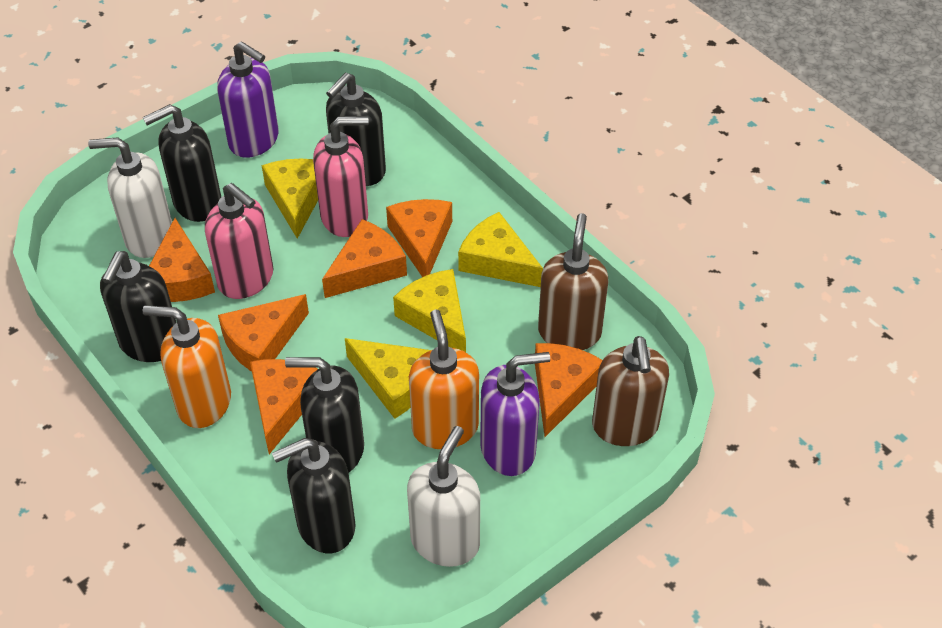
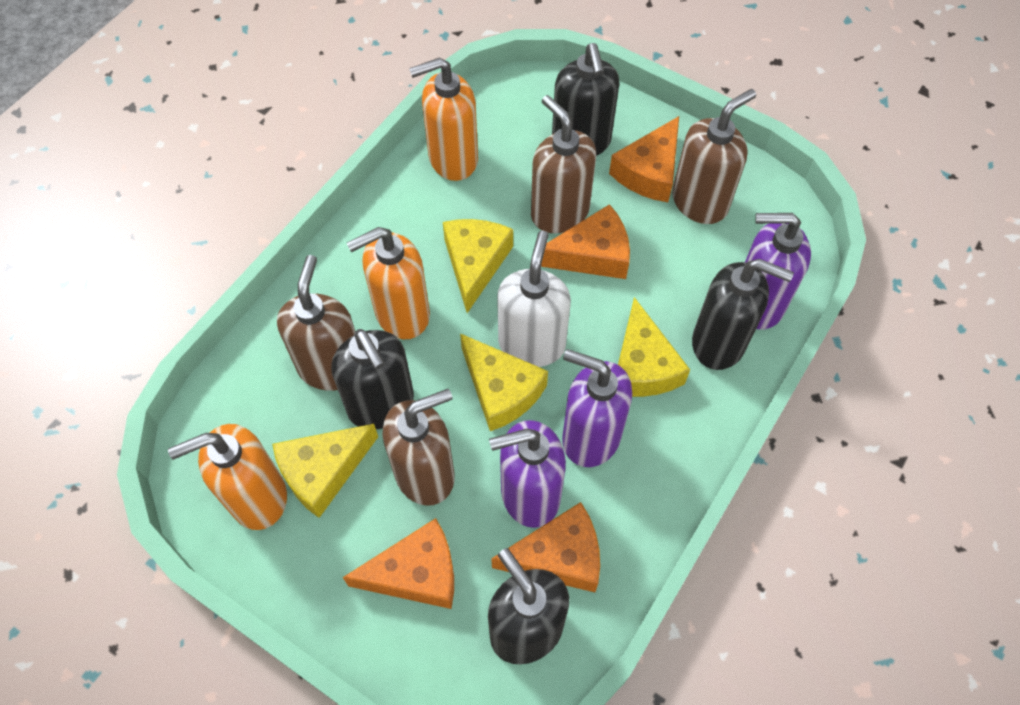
black soap dispenser: [100,251,177,362] [143,104,221,222] [272,438,356,553] [285,357,364,472] [326,73,386,186] = 5 -> [331,329,414,429] [488,548,569,664] [552,43,619,156] [692,259,794,370] = 4
brown soap dispenser: [538,213,608,350] [592,336,669,446] = 2 -> [277,255,355,391] [383,389,455,506] [531,95,596,233] [672,89,756,224] = 4
orange cheese: [149,218,215,302] [218,294,309,372] [250,359,318,454] [322,219,407,298] [386,199,452,277] [535,343,602,437] = 6 -> [343,518,454,609] [491,502,600,592] [541,204,630,279] [609,116,679,202] = 4
orange soap dispenser: [143,305,231,428] [409,310,479,449] = 2 -> [168,424,287,530] [347,227,430,339] [409,57,478,181] = 3
pink soap dispenser: [205,183,274,299] [313,116,369,237] = 2 -> none = 0
purple soap dispenser: [217,41,279,158] [480,352,550,476] = 2 -> [489,420,566,528] [562,349,632,467] [745,213,811,330] = 3
white soap dispenser: [88,137,172,258] [407,426,480,567] = 2 -> [497,231,571,367] = 1

